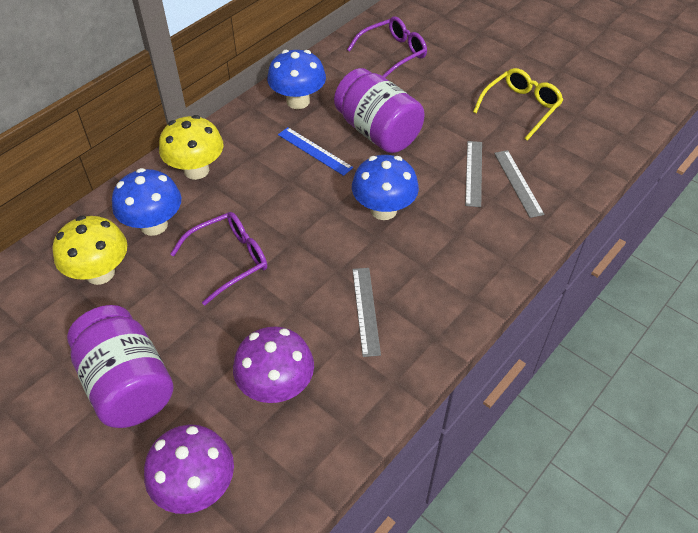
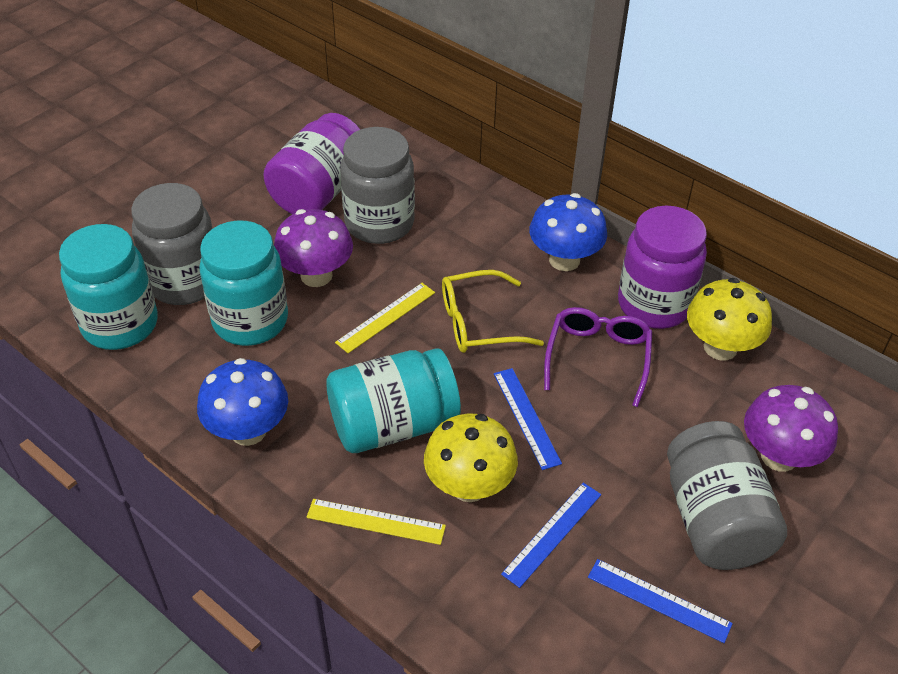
blue mushroom: [112,168,181,236] [267,50,326,109] [352,155,419,220] = 3 -> [197,358,288,446] [529,193,607,271] = 2
blue ruler: [278,127,353,176] = 1 -> [494,368,562,470] [501,483,601,588] [588,559,733,643] = 3
grey jar: none = 0 -> [131,183,213,305] [340,127,415,244] [667,421,787,570] = 3
grey ruler: [352,268,381,357] [465,141,482,207] [494,150,545,218] = 3 -> none = 0
purple glasses: [171,212,267,306] [347,16,427,78] = 2 -> [544,307,652,407] = 1
turquoise jar: none = 0 -> [59,224,158,350] [199,221,288,346] [326,348,461,453] = 3
yellow ruler: none = 0 -> [306,499,446,545] [335,283,435,353] = 2

